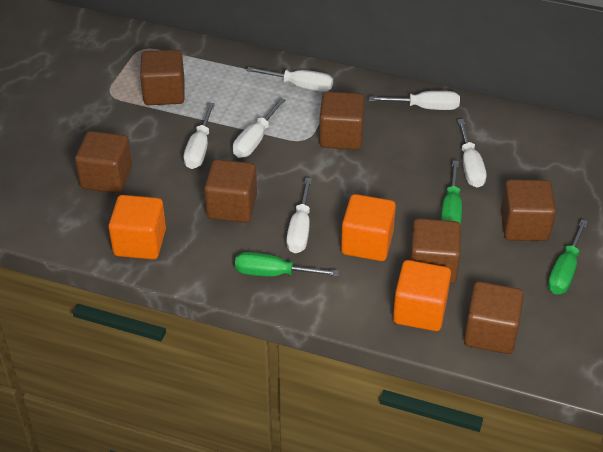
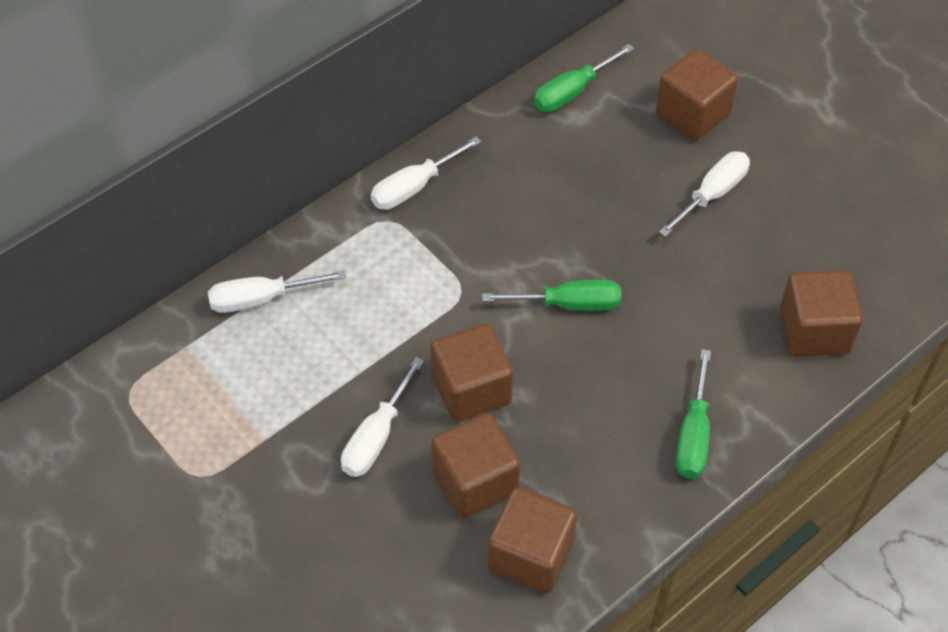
brown cube: [75,131,132,193] [140,50,185,105] [204,159,257,223] [319,92,365,150] [410,218,461,284] [464,281,524,354] [501,179,556,241] = 7 -> [430,324,513,422] [431,413,520,518] [488,487,577,594] [656,49,739,140] [780,270,863,357] = 5
orange cube: [108,195,166,259] [341,194,396,261] [393,260,451,331] = 3 -> none = 0
white screwdriver: [184,103,215,169] [233,98,285,158] [246,67,333,92] [286,178,312,253] [369,91,460,110] [457,119,486,188] = 6 -> [208,270,346,313] [341,357,424,477] [370,136,481,210] [659,151,750,237] = 4

